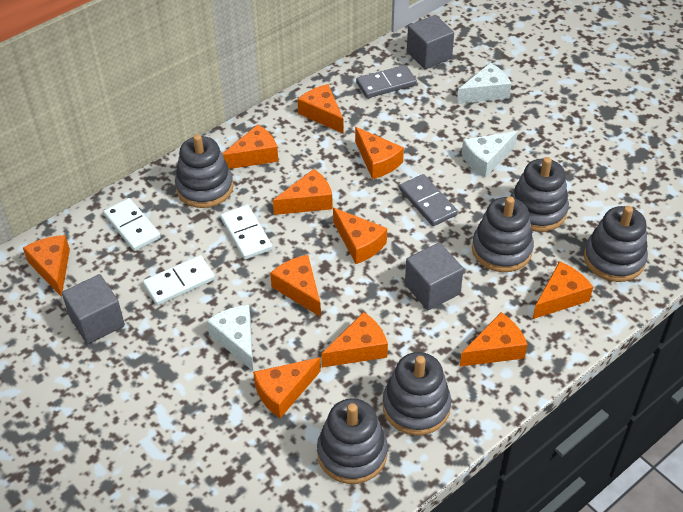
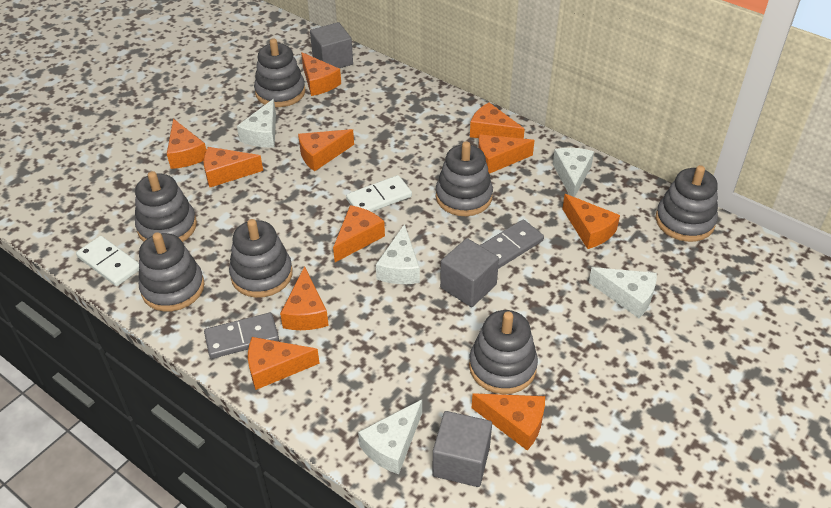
grey stacking toy: [175,134,233,208] [317,398,388,484] [382,352,451,435] [472,196,534,272] [511,157,569,232] [584,206,648,282] = 6 -> [135,171,197,242] [139,232,204,312] [229,219,293,298] [254,38,306,107] [436,141,493,216] [469,310,538,394] [656,165,718,242] = 7
white cheese: [207,305,253,371] [457,63,511,104] [462,131,518,177] = 3 -> [237,99,276,148] [358,400,422,474] [376,224,420,284] [553,148,594,197] [589,267,657,318] = 5
white domino: [103,198,161,251] [143,255,215,305] [220,205,273,260] = 3 -> [76,236,139,286] [346,175,412,212] = 2

